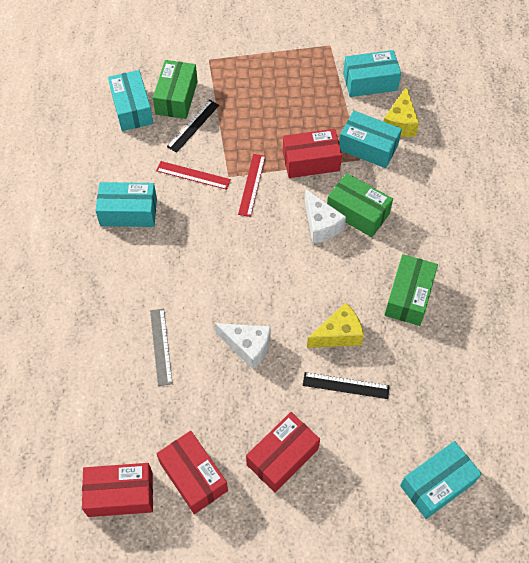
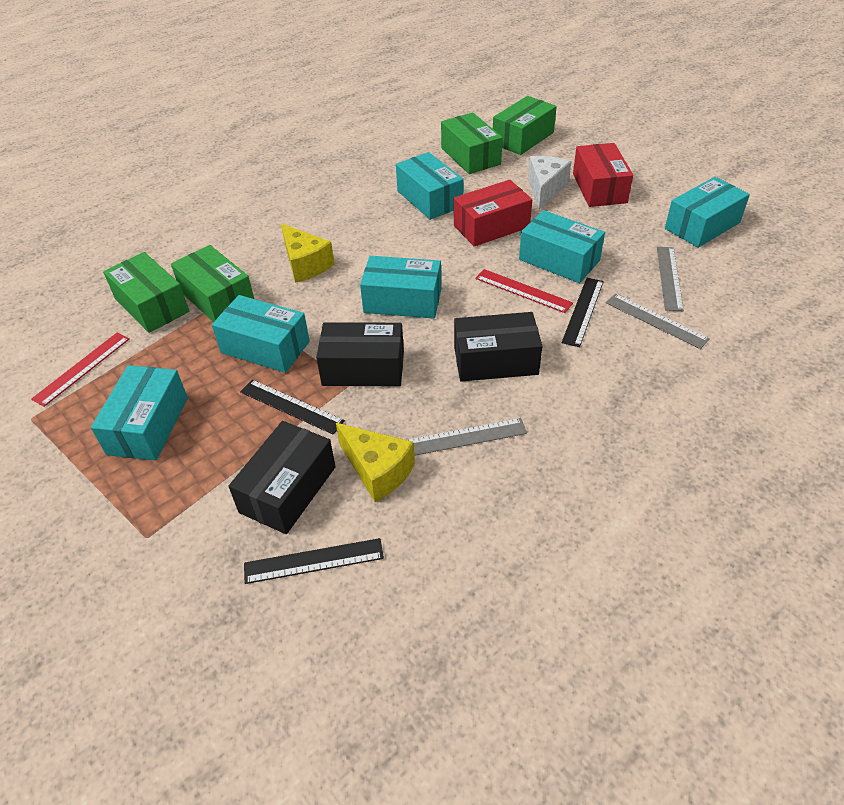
black box: none = 0 -> [228,421,336,534] [316,322,404,387] [454,312,542,382] = 3
black ruler: [167,100,219,153] [303,372,390,399] = 2 -> [240,380,345,434] [244,538,384,584] [562,278,604,347] = 3
green box: [153,60,198,119] [327,173,393,237] [385,254,438,326] = 3 -> [103,252,189,333] [171,245,254,322] [441,112,503,174] [493,96,557,155] = 4
grey ruler: [150,308,173,386] = 1 -> [408,418,527,456] [606,294,710,349] [657,247,684,311] = 3
red box: [82,463,153,517] [157,431,228,514] [246,412,320,492] [283,129,342,178] = 4 -> [454,180,532,247] [573,143,633,207] = 2
turquoise box: [95,182,157,227] [108,70,153,131] [339,111,402,168] [343,50,401,97] [400,441,482,519] = 5 -> [91,365,188,461] [212,295,310,373] [360,256,441,319] [396,152,464,220] [519,210,605,283] [665,177,750,248] = 6
white cheese: [215,323,271,370] [305,190,346,244] = 2 -> [528,156,571,210] = 1

